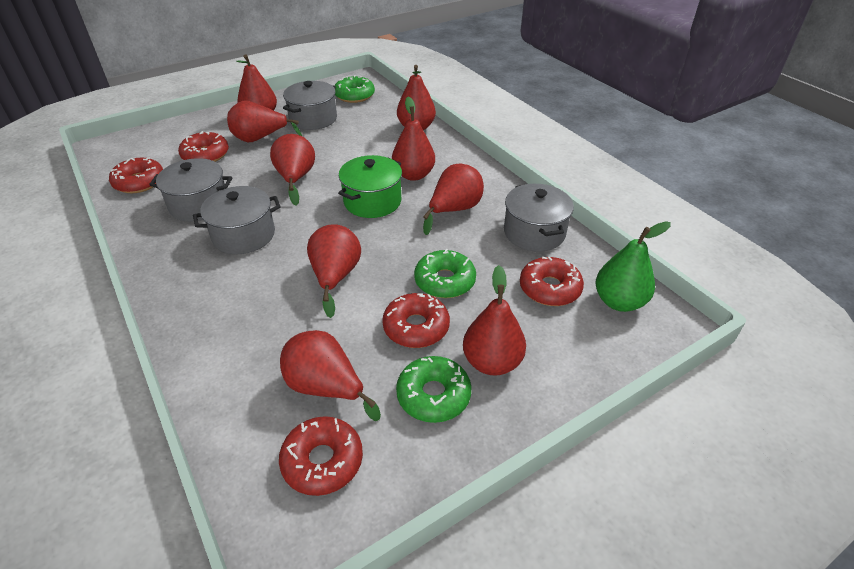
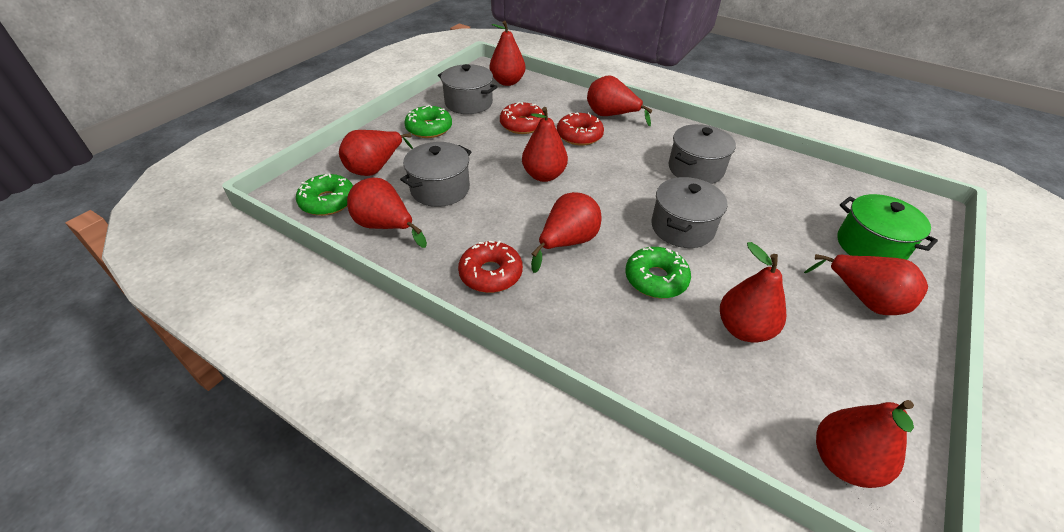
green pear: [596,221,671,312] = 1 -> none = 0
red donut: [109,157,163,193] [178,131,229,162] [279,416,363,496] [382,293,450,348] [520,257,584,306] = 5 -> [458,241,523,293] [500,102,545,134] [557,113,604,146] = 3

